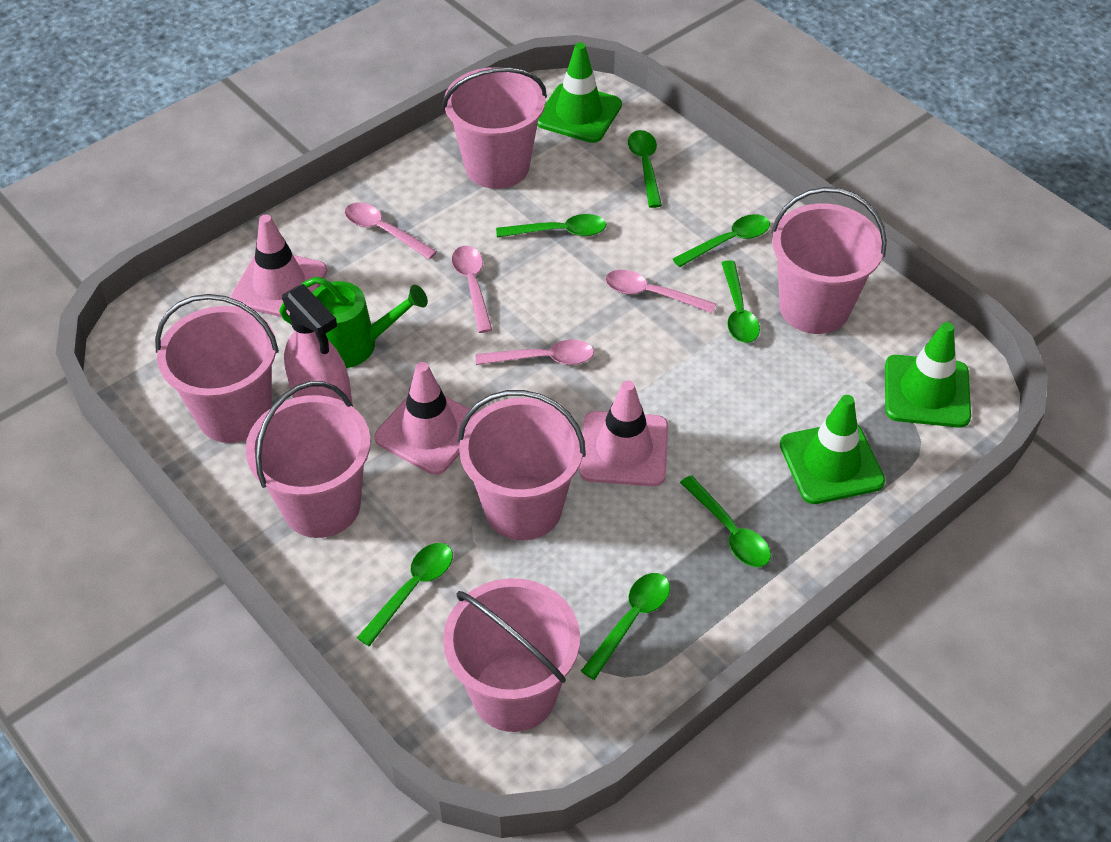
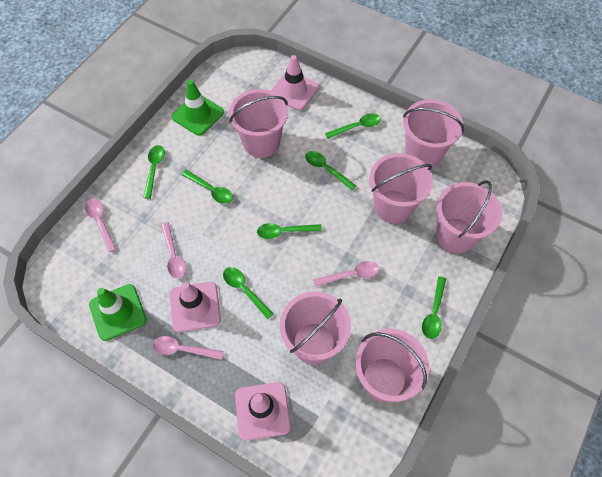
green traffic cone: [537,42,622,143] [780,395,885,504] [885,322,971,428] = 3 -> [89,284,147,341] [172,80,224,136] = 2
green watering can: [279,277,428,368] = 1 -> none = 0
pink spray bottle: [282,284,353,405] = 1 -> none = 0

